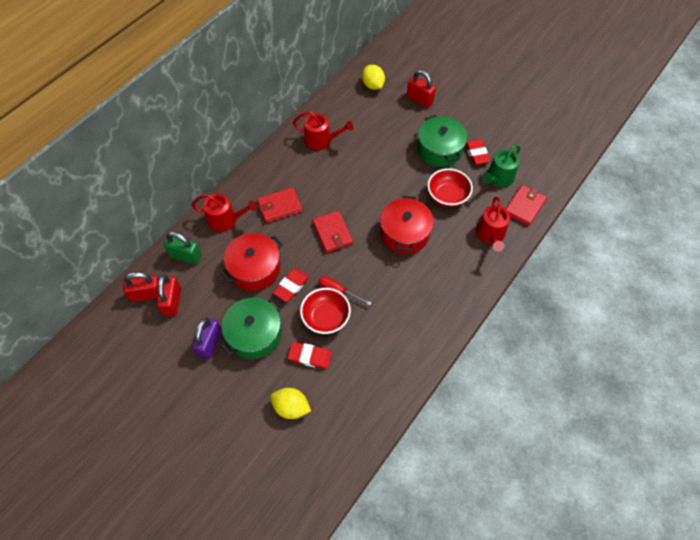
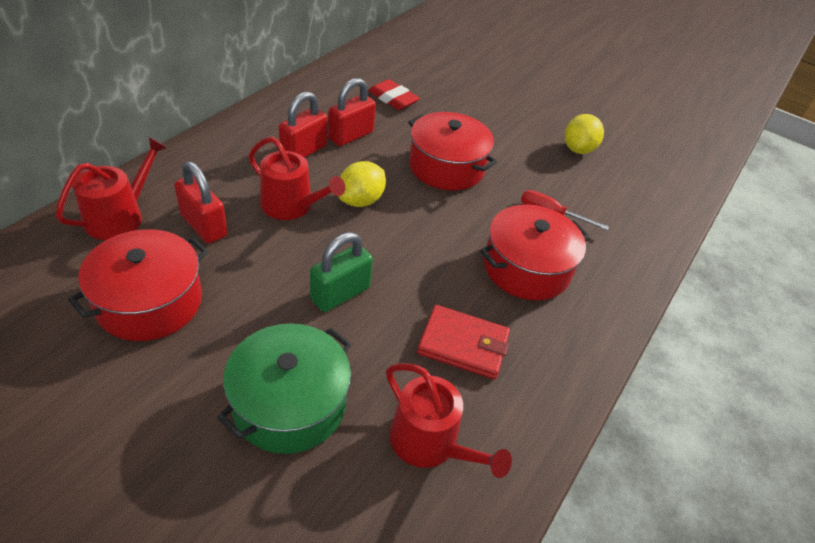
green pot: [220,298,282,359] [417,115,467,167] = 2 -> [217,324,352,454] = 1
green watering can: [482,144,520,187] = 1 -> none = 0
purple padlock: [192,318,222,360] = 1 -> none = 0
red bowl: [300,288,351,334] [427,168,473,207] = 2 -> none = 0
red eraser: [273,268,309,302] [288,342,332,369] [466,139,490,164] = 3 -> [368,79,420,110] = 1
red pot: [221,233,283,291] [380,196,434,254] = 2 -> [68,229,208,341] [408,112,497,190] [480,204,589,300] = 3
red wallet: [257,187,302,223] [312,210,353,253] [506,185,547,226] = 3 -> [417,305,510,379] = 1

